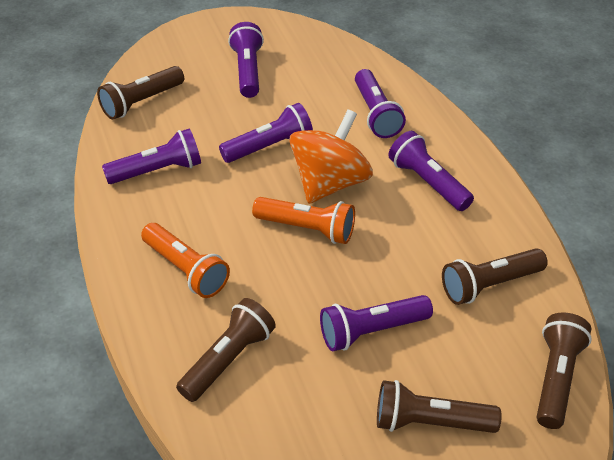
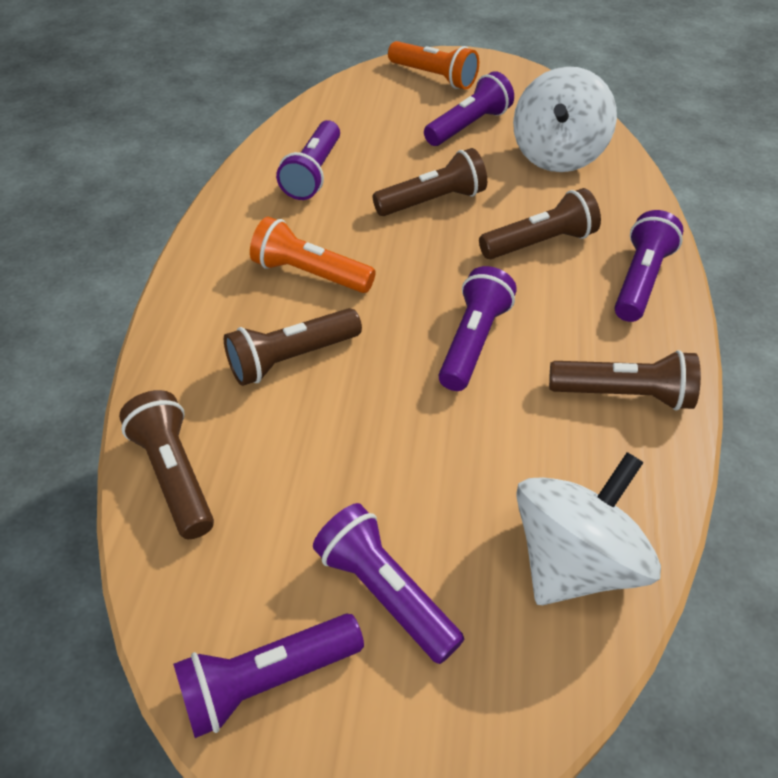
orange spinning top: [289,109,373,204] = 1 -> none = 0
white spinning top: none = 0 -> [513,66,617,172] [516,452,661,605] = 2

